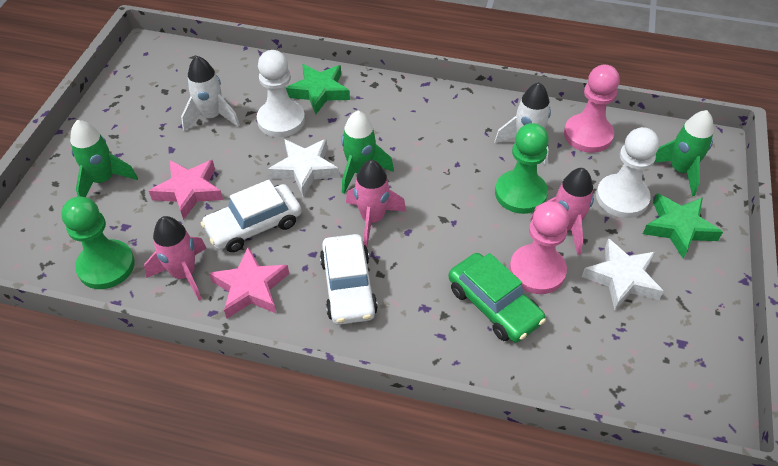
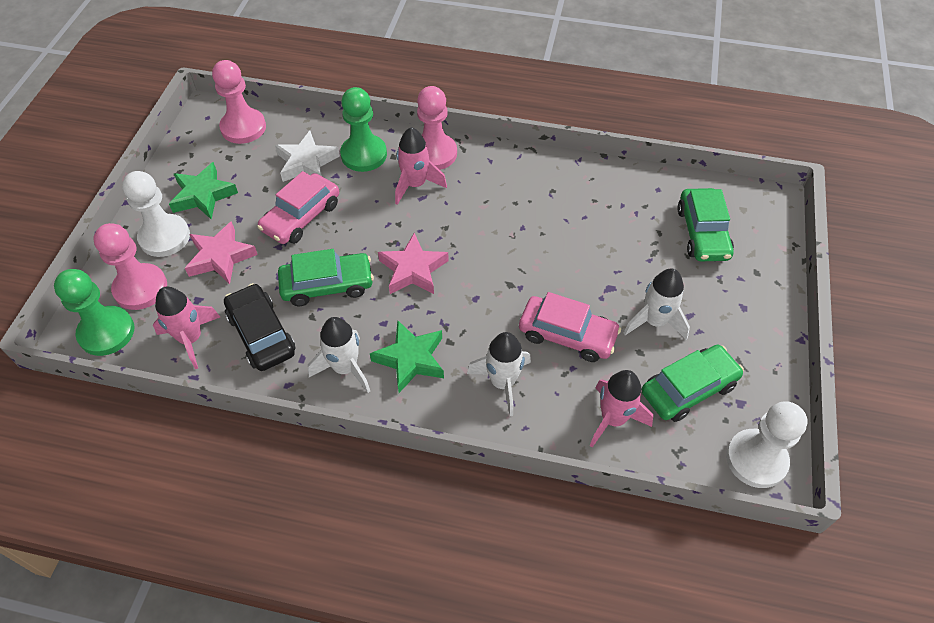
black car: none = 0 -> [224,283,296,371] = 1
green car: [448,253,546,343] = 1 -> [278,249,374,306] [642,345,744,422] [677,188,734,261] = 3
green rocket: [70,120,138,197] [341,111,394,193] [654,110,714,196] = 3 -> none = 0
pink car: none = 0 -> [257,171,339,244] [519,292,621,362] = 2
pink pawn: [509,201,569,294] [564,65,620,153] = 2 -> [93,223,167,310] [212,60,266,144] [417,86,457,170] = 3
white car: [201,180,301,252] [320,234,378,325] = 2 -> none = 0
white rocket: [181,56,240,131] [494,82,551,164] = 2 -> [308,317,370,393] [467,332,531,416] [624,268,690,340] = 3
white star: [268,139,339,197] [582,238,664,310] = 2 -> [275,131,340,182] = 1

